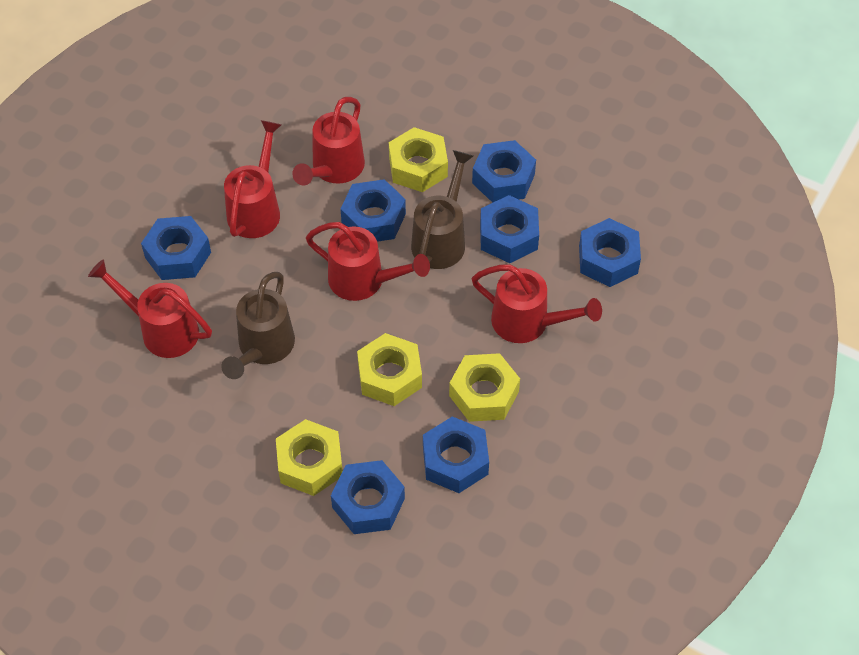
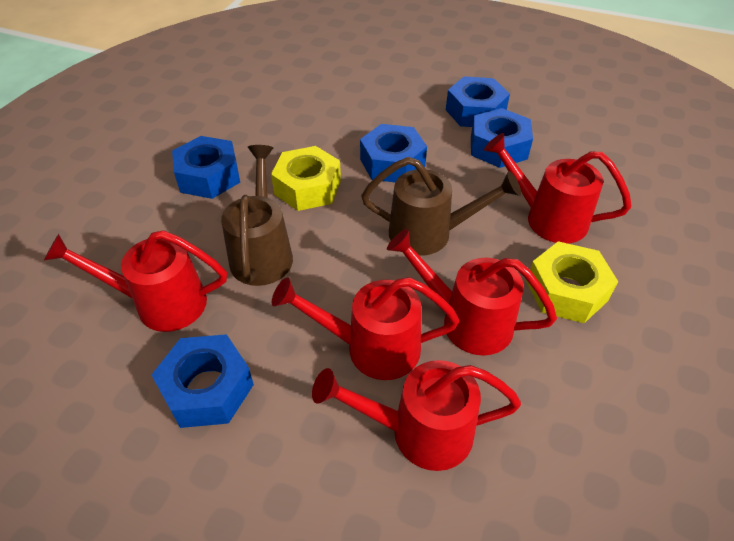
blue nut: [141,216,211,280] [331,460,405,534] [340,179,406,242] [423,416,489,493] [472,140,536,203] [480,195,539,263] [579,218,641,287] = 7 -> [152,334,254,428] [172,136,240,199] [360,124,427,182] [446,76,510,127] [471,108,533,168] = 5
yellow nut: [276,419,343,496] [357,333,422,406] [389,127,448,192] [449,353,520,422] = 4 -> [271,146,341,211] [526,241,618,323] = 2

